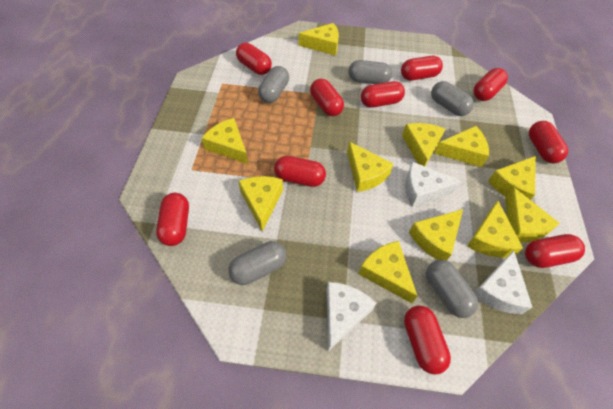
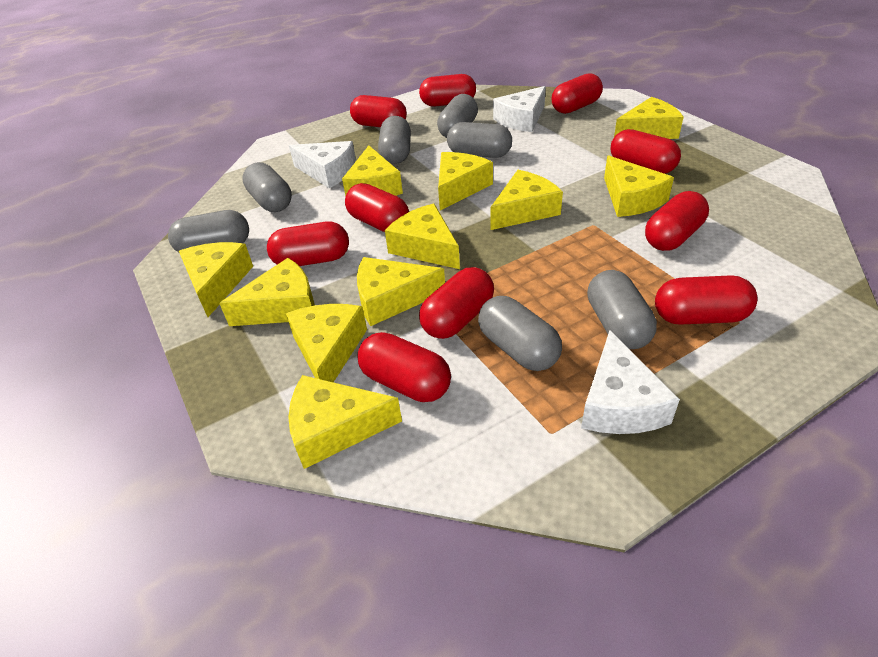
grey capsule: [228,241,286,285] [258,66,289,103] [348,60,392,84] [426,260,478,318] [431,81,474,116] = 5 -> [168,210,249,252] [242,162,292,212] [378,116,411,164] [437,94,478,138] [447,122,512,158] [478,296,562,371] [587,270,657,349] = 7

